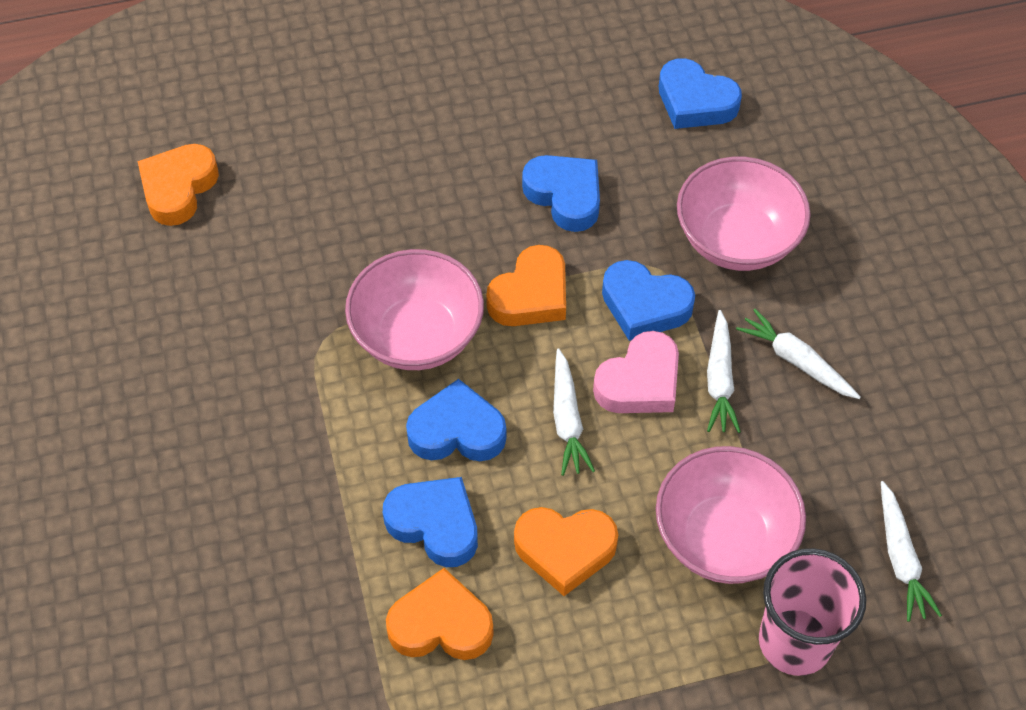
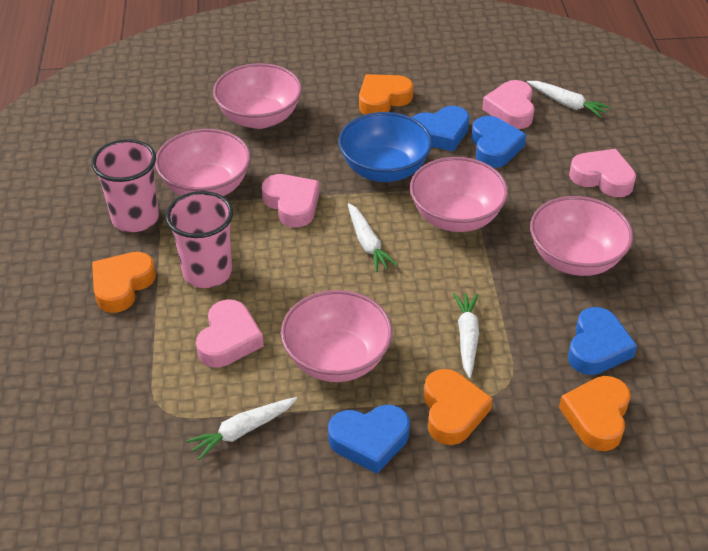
blue bowl: none = 0 -> [339,112,432,182] = 1
blue heart: [383,477,478,567] [406,379,506,461] [522,155,600,232] [602,260,695,341] [659,58,742,129] = 5 -> [328,405,410,474] [412,106,470,152] [471,116,526,168] [568,307,637,375] = 4
pink bowl: [345,249,484,370] [656,446,806,584] [677,157,811,271] = 3 -> [155,129,251,196] [213,63,302,129] [281,290,393,382] [410,157,508,232] [530,196,633,276] = 5
pink cup: [759,548,866,676] = 1 -> [92,139,159,232] [165,191,233,288] = 2
pink heart: [593,331,679,413] = 1 -> [196,299,264,368] [262,174,319,227] [482,80,535,129] [569,149,636,197] = 4

